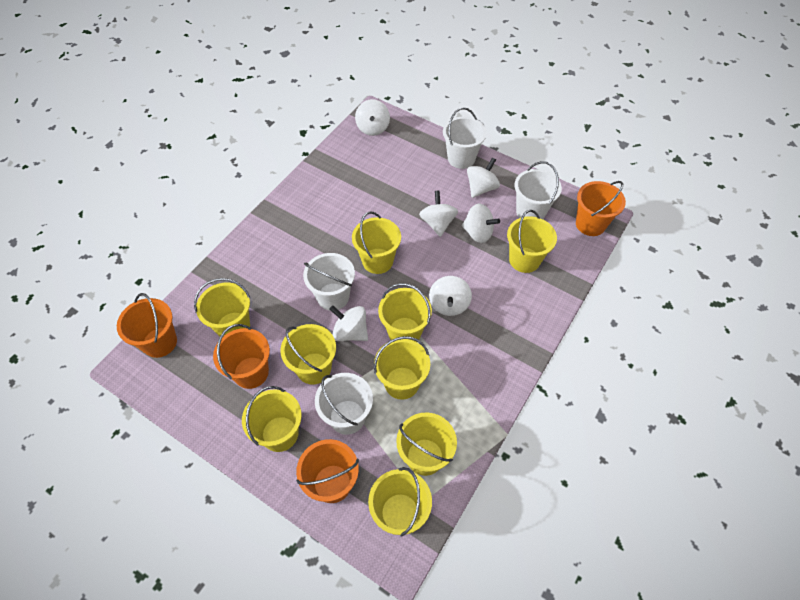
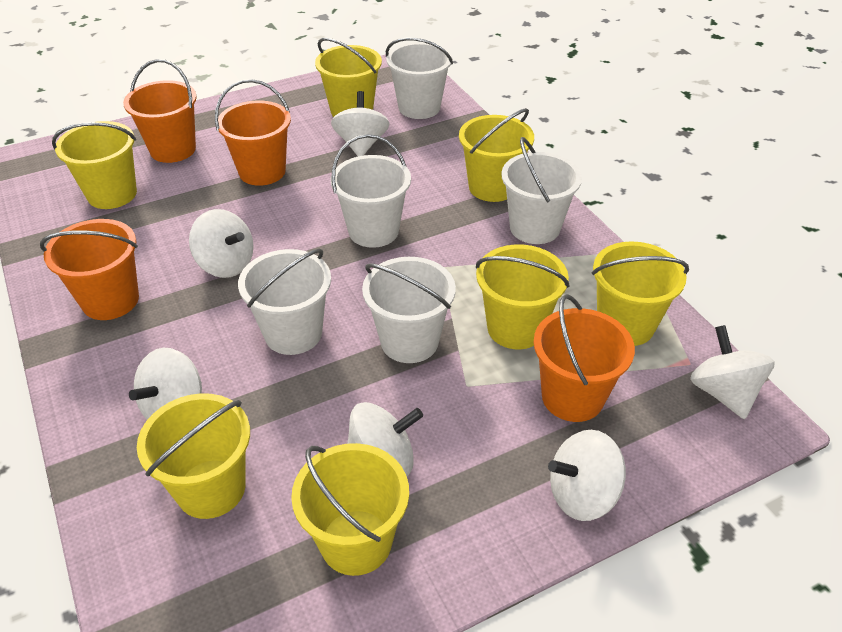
white bucket: [303,253,355,311] [315,373,373,435] [443,107,487,169] [515,161,562,219] = 4 -> [238,249,331,355] [331,134,411,248] [362,257,456,363] [386,37,453,119] [501,137,582,244] = 5
yellow bucket: [194,278,250,336] [242,386,302,452] [280,324,336,385] [352,211,401,274] [368,467,432,536] [374,336,430,400] [378,283,432,342] [396,412,457,476] [507,210,557,273] = 9 -> [52,121,137,209] [137,393,250,519] [291,443,409,576] [315,38,382,117] [459,108,534,202] [476,244,570,349] [592,241,689,346] = 7

